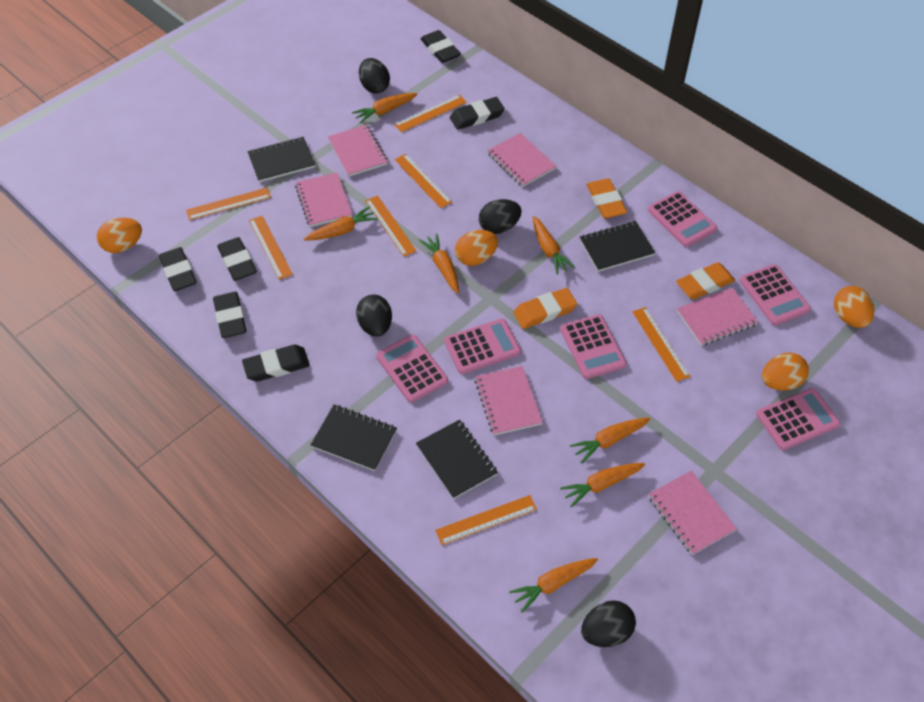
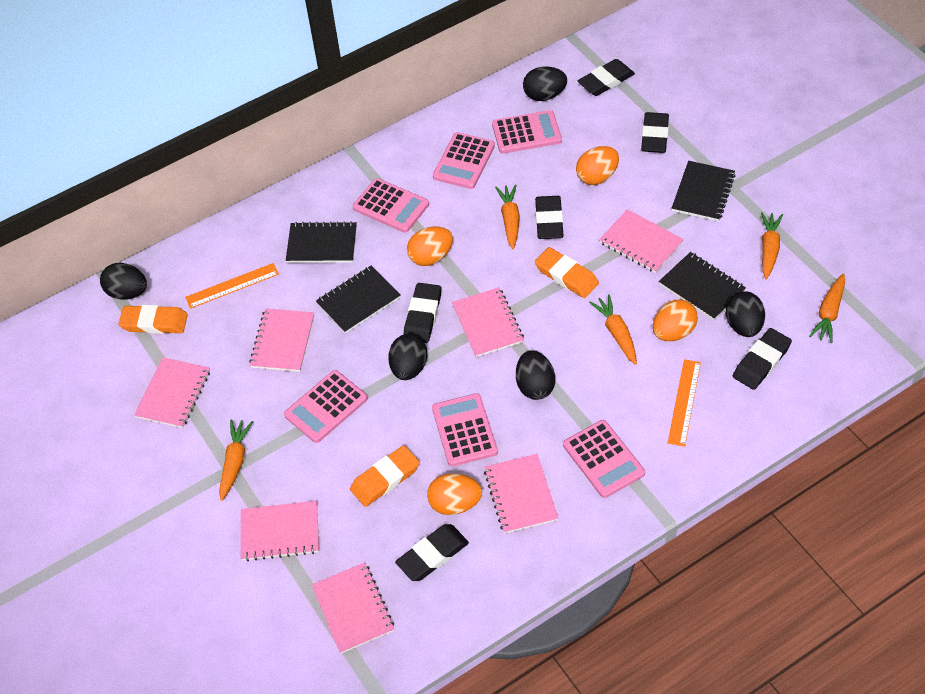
black egg: [356,295,392,337] [359,58,390,93] [479,199,522,234] [581,600,636,647] = 4 -> [100,263,147,300] [388,334,427,380] [516,350,555,400] [523,66,567,101] [726,292,765,337] = 5
orange carrot: [304,206,378,240] [352,93,418,124] [419,233,459,293] [509,558,598,613] [533,216,575,275] [560,463,645,507] [570,417,650,463] = 7 -> [219,420,253,501] [495,184,520,249] [589,294,637,365] [761,212,783,280] [809,273,845,343] = 5
orange ruler: [186,188,271,220] [249,216,293,280] [365,195,416,257] [394,95,467,132] [395,154,452,208] [435,495,537,545] [633,307,690,382] = 7 -> [185,263,279,309] [668,359,701,447] = 2
pink notebook: [295,173,353,227] [328,125,388,177] [475,366,543,435] [487,133,557,187] [648,471,737,555] [677,288,758,346] = 6 -> [134,357,210,428] [241,501,319,561] [249,308,314,372] [312,563,394,654] [452,287,524,357] [484,454,558,534] [599,209,684,273] = 7

